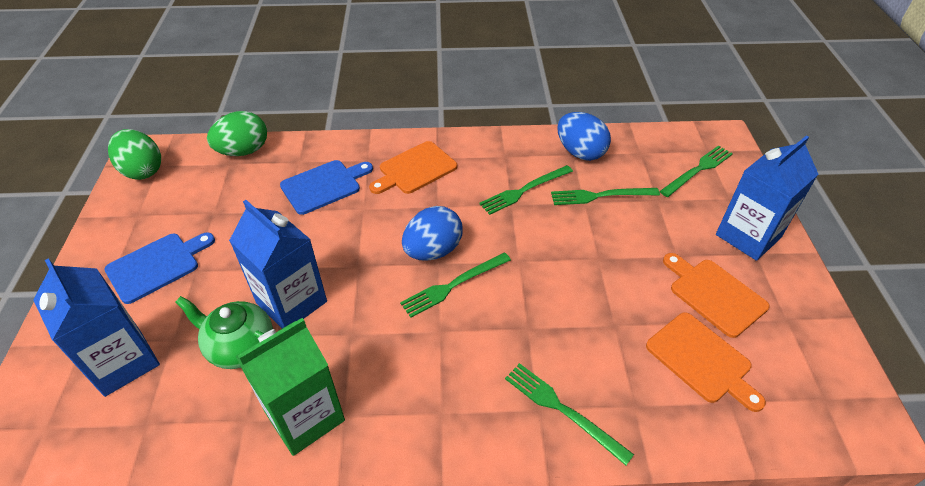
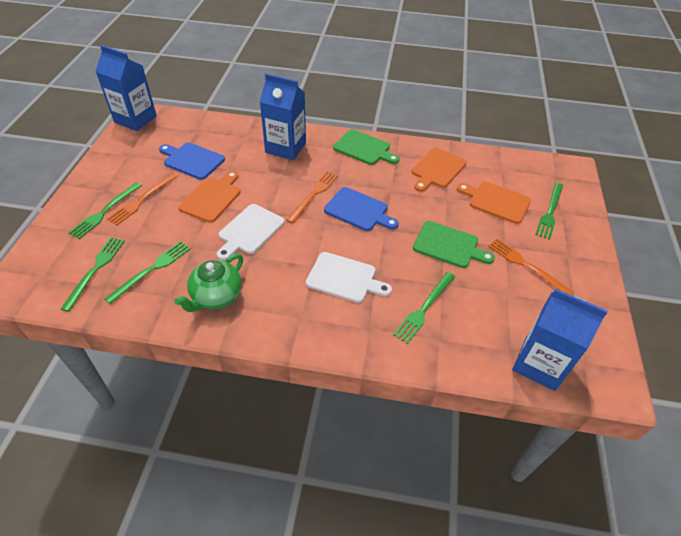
blue egg: [402,206,463,261] [557,112,611,161] = 2 -> none = 0
green carton: [235,318,345,456] = 1 -> none = 0
green cutting board: none = 0 -> [333,129,399,165] [413,221,495,268] = 2
green egg: [108,129,161,180] [207,111,267,156] = 2 -> none = 0
orange fork: none = 0 -> [107,173,178,225] [286,171,338,224] [488,238,574,295] = 3
white cutting board: none = 0 -> [217,204,285,260] [306,252,392,303] = 2

